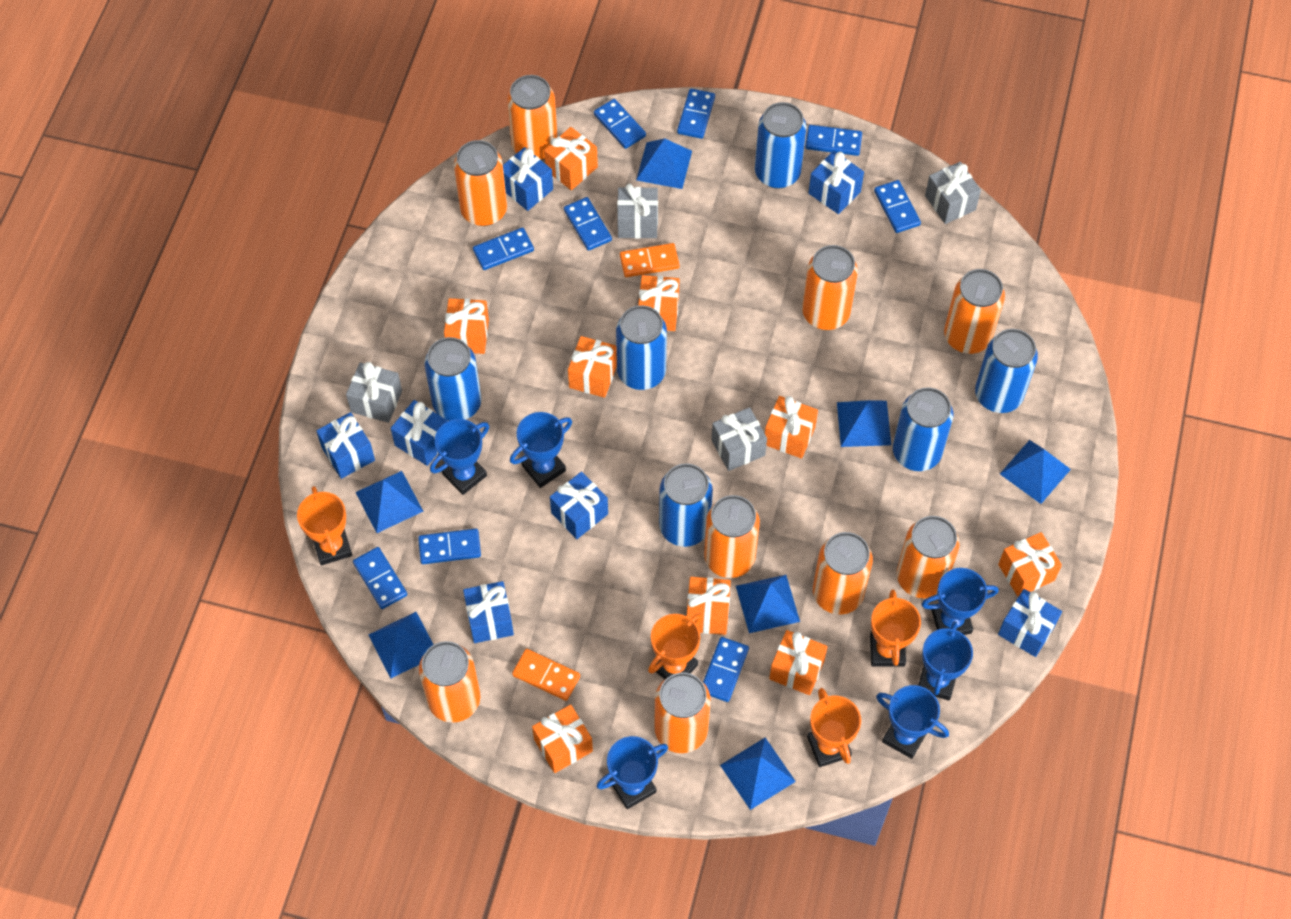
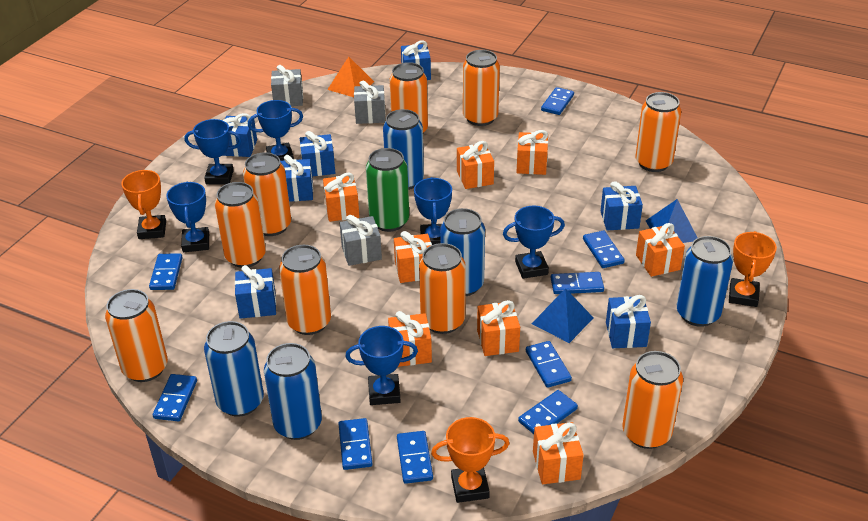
blue can: [424,337,482,421] [616,305,667,390] [659,463,713,547] [755,102,807,189] [893,387,953,471] [975,329,1038,413] = 6 -> [204,321,264,417] [264,343,322,440] [383,109,424,190] [440,208,485,296] [677,236,733,327] = 5
blue pyramid: [355,471,423,533] [368,612,434,679] [636,138,692,189] [720,737,796,810] [736,575,800,633] [837,400,891,447] [1000,440,1071,504] = 7 -> [531,288,594,343] [646,199,698,243] = 2
green can: none = 0 -> [366,148,409,232] = 1
grey gift: [346,362,402,423] [617,184,658,239] [711,407,767,471] [925,162,981,224] = 4 -> [271,65,303,106] [340,215,382,266] [354,80,386,124] = 3
orange domino: [512,649,580,701] [620,243,680,277] = 2 -> none = 0
orange gift: [444,298,489,354] [532,704,593,773] [544,127,598,190] [568,336,617,398] [638,275,680,331] [686,577,731,635] [765,396,818,459] [769,630,828,695] [998,532,1062,597] = 9 -> [323,173,359,222] [388,311,432,367] [394,231,432,283] [457,141,494,189] [477,300,520,356] [517,130,548,175] [533,422,584,484] [636,223,685,277] = 8
orange pyramid: none = 0 -> [327,57,374,97] = 1
orange trophy: [297,486,352,565] [648,613,702,679] [807,688,861,767] [870,589,921,667] = 4 -> [121,170,166,239] [431,417,510,503] [729,231,777,307] = 3

